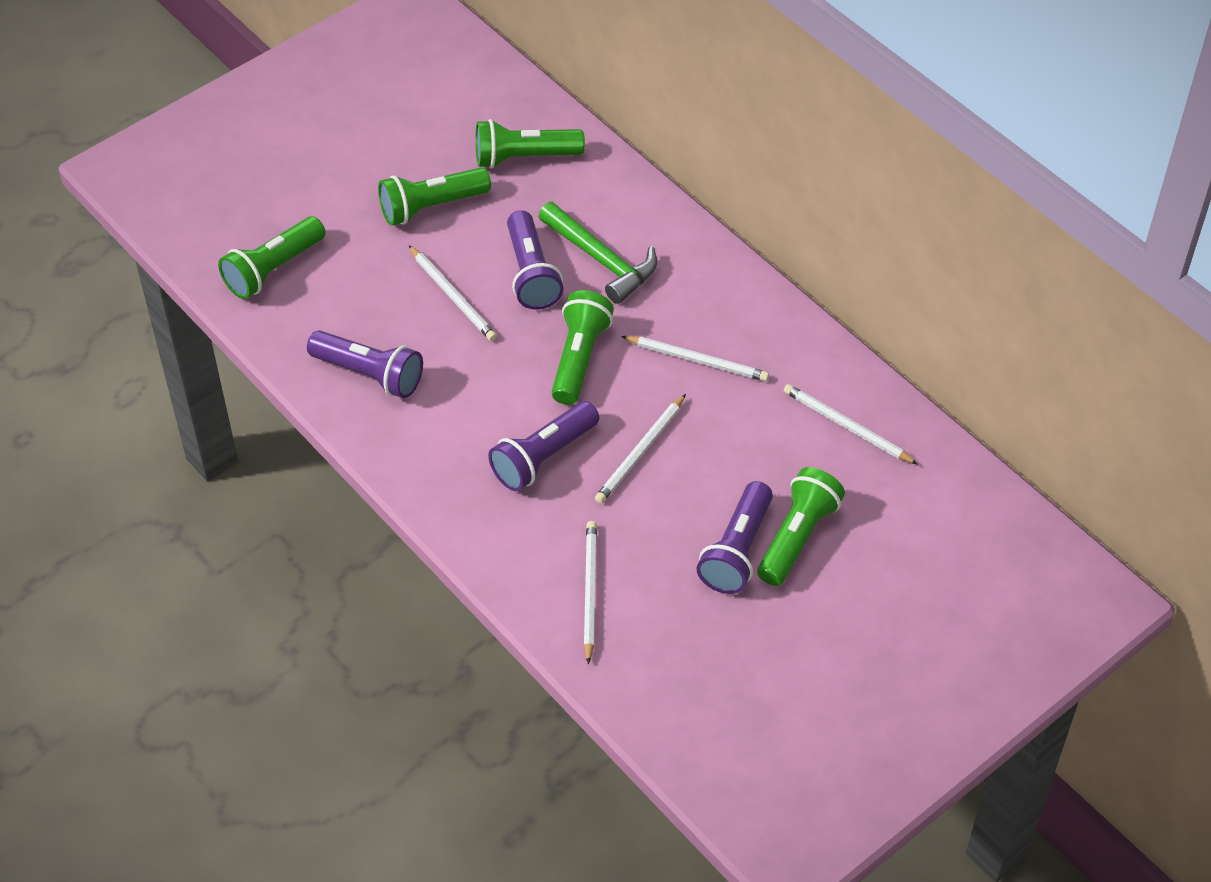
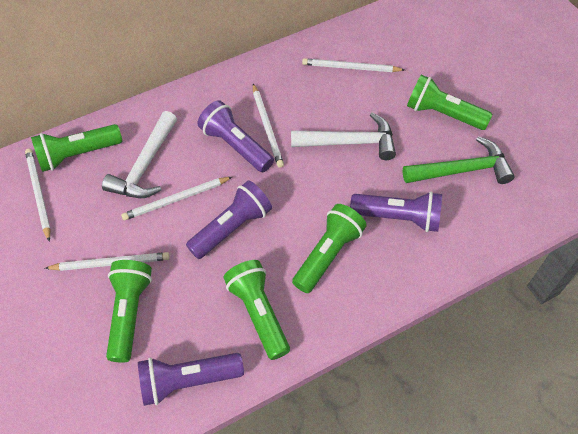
white hammer: none = 0 -> [102,111,177,198] [291,113,396,160] = 2

